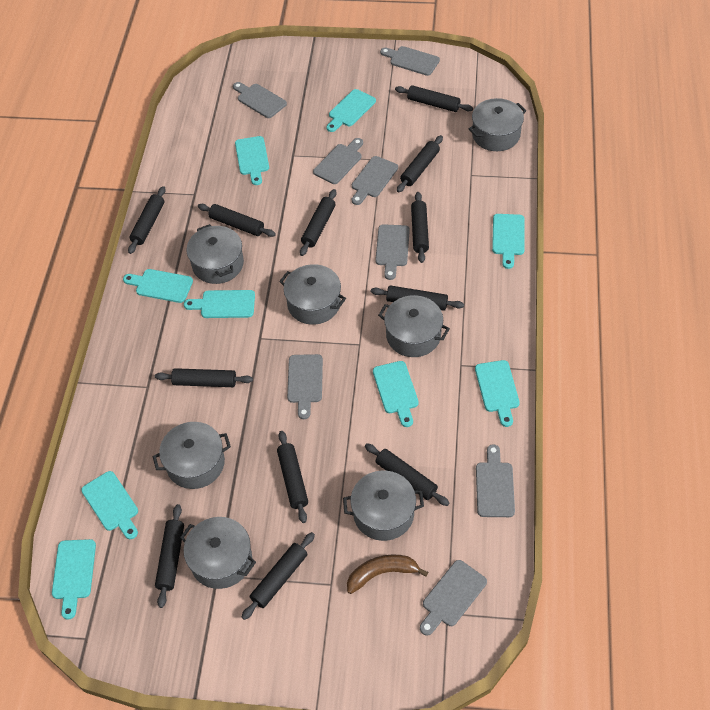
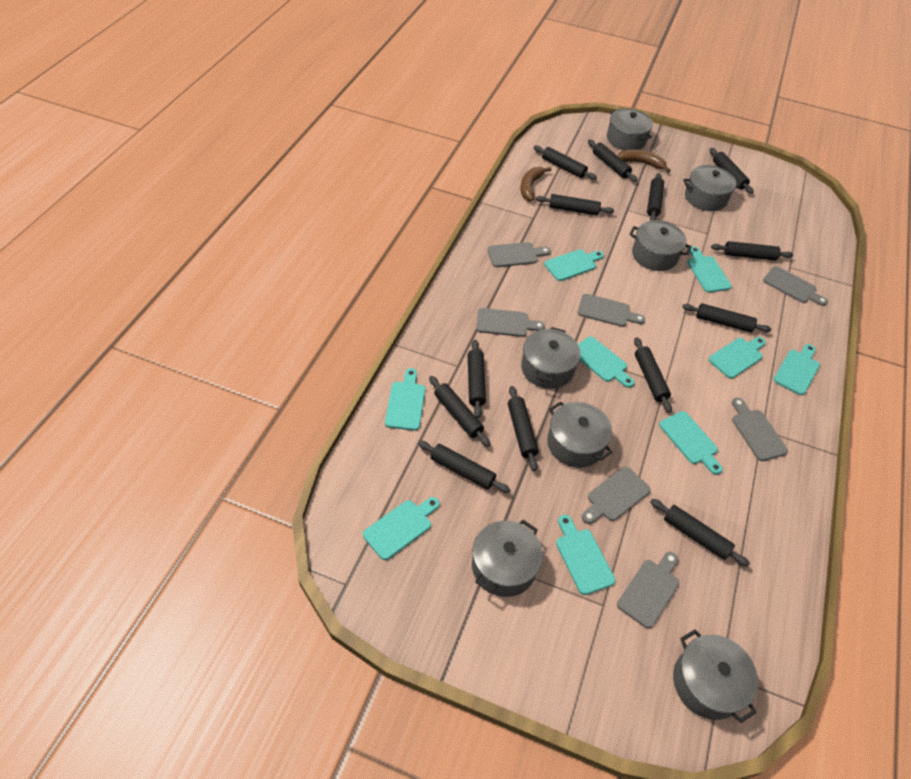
black rolling pin: [128,186,166,254] [155,368,253,387] [155,504,184,608] [198,204,276,237] [242,532,315,620] [277,431,308,523] [300,189,336,256] [365,443,449,506] [371,285,464,311] [395,85,473,112] [397,135,443,193] [411,192,429,263] = 12 -> [418,441,510,493] [429,376,490,447] [468,340,486,418] [508,386,539,471] [533,146,597,180] [536,194,614,215] [588,140,637,182] [634,337,672,413] [647,173,664,221] [650,499,750,567] [682,303,771,333] [710,148,754,194] [711,241,793,261] = 13
brown banana: [347,554,428,594] = 1 -> [520,167,551,201] [617,150,671,173] = 2
grey cutting board: [233,82,287,118] [287,354,323,419] [313,138,363,184] [352,156,398,205] [375,224,410,280] [380,46,440,76] [420,560,487,636] [476,444,515,517] = 8 -> [476,308,545,337] [487,242,551,267] [577,294,645,327] [582,467,651,524] [617,552,679,629] [732,398,788,461] [763,266,828,306] = 7

